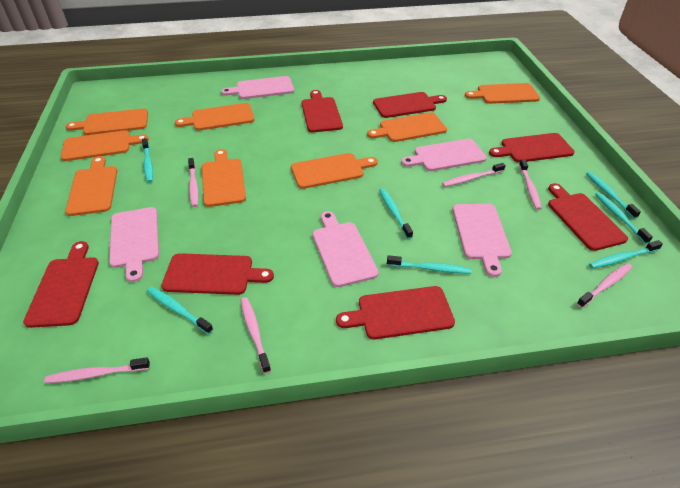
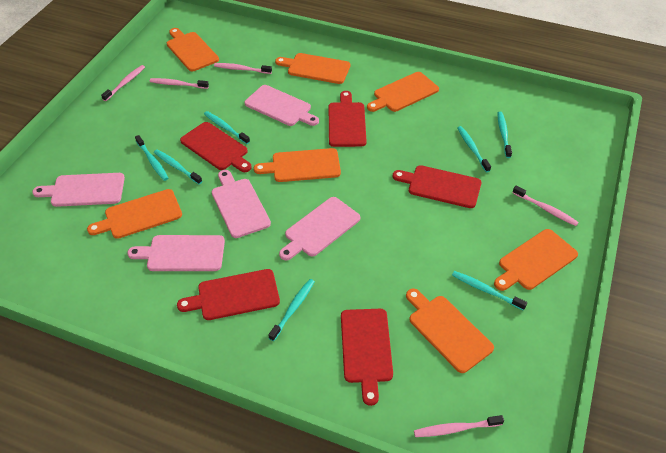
orange cutting board: [61,130,149,161] [65,156,117,216] [66,109,148,135] [175,103,255,131] [202,149,246,207] [291,153,378,189] [367,113,447,142] [465,83,540,104] = 8 -> [87,189,182,239] [167,28,219,72] [254,148,341,182] [275,53,351,84] [367,72,439,112] [406,289,494,373] [494,229,578,291] = 7
pink toothbrush: [44,357,150,383] [188,158,198,207] [241,297,271,373] [442,163,506,187] [519,159,542,210] [577,263,632,308] = 6 -> [101,65,145,101] [150,78,209,89] [214,63,272,74] [414,415,504,437] [512,185,579,226] = 5
red cutting board: [23,241,99,328] [161,253,274,295] [301,90,343,132] [336,286,455,340] [373,92,447,118] [489,133,575,163] [548,183,628,251] = 7 -> [177,269,280,320] [180,122,252,172] [329,91,366,147] [341,309,393,406] [393,165,482,208] = 5

